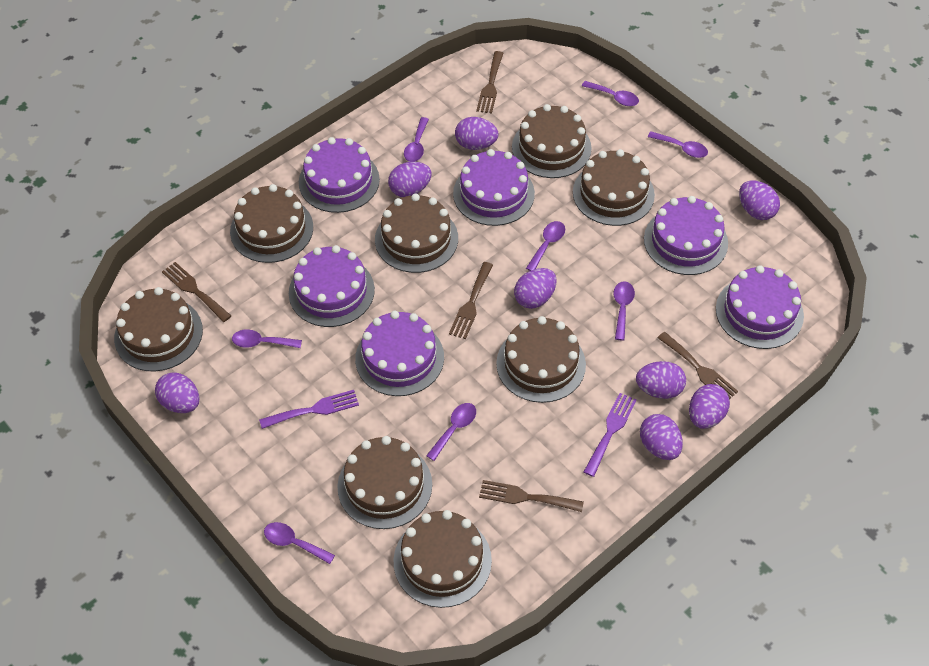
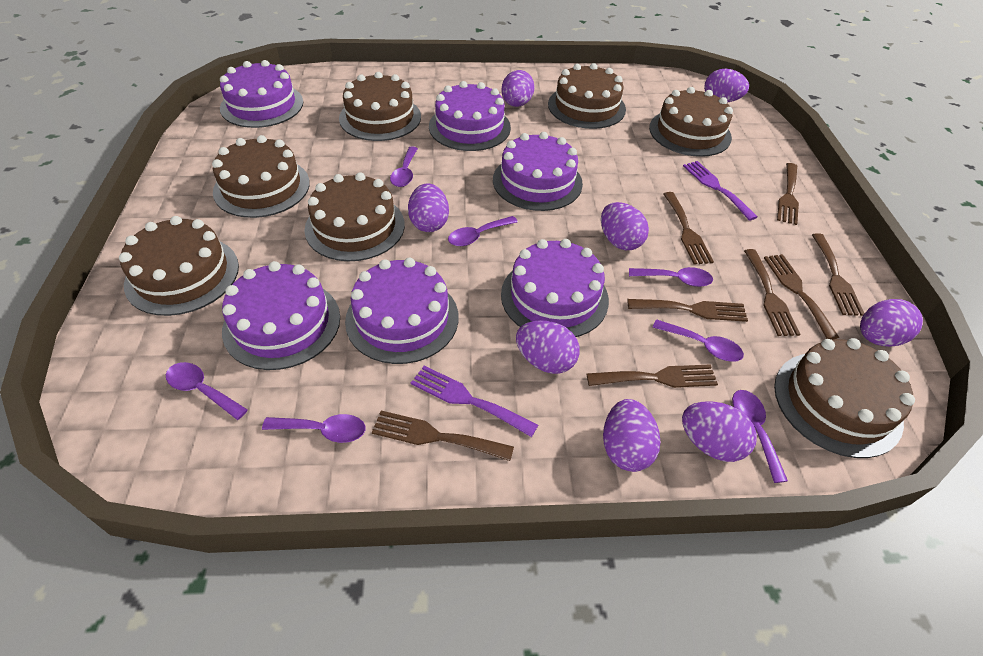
brown cake: [114,287,203,371] [230,184,313,263] [337,436,432,529] [375,194,458,273] [393,510,492,608] [496,316,586,403] [512,104,592,178] [573,149,655,226] = 8 -> [119,216,239,316] [212,135,310,218] [304,172,405,261] [339,72,421,141] [548,63,626,129] [649,87,733,157] [774,338,915,458] = 7
brown fork: [162,262,231,322] [449,262,493,339] [476,51,503,114] [479,480,584,512] [657,332,738,399] = 5 -> [372,411,514,461] [586,364,718,388] [627,299,748,322] [663,192,714,265] [744,249,800,336] [764,254,839,340] [777,163,799,225] [812,233,865,316] = 8
purple spoon: [232,329,302,348] [264,522,335,564] [404,117,429,162] [426,403,476,461] [526,221,565,271] [582,81,639,106] [613,281,635,340] [648,131,708,158] = 8 -> [166,362,248,420] [262,414,365,443] [390,147,418,187] [448,216,518,246] [629,267,713,287] [653,319,744,362] [732,390,788,483] = 7

